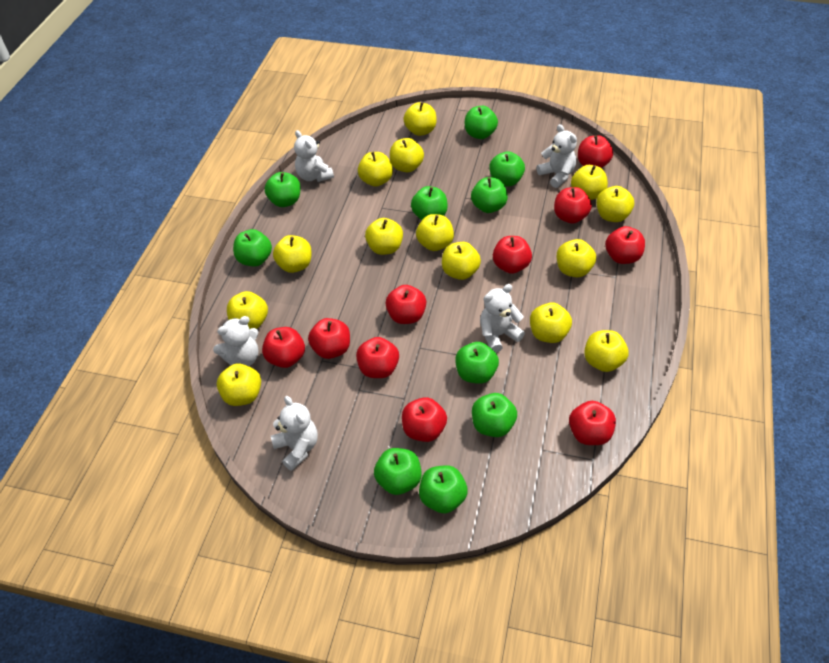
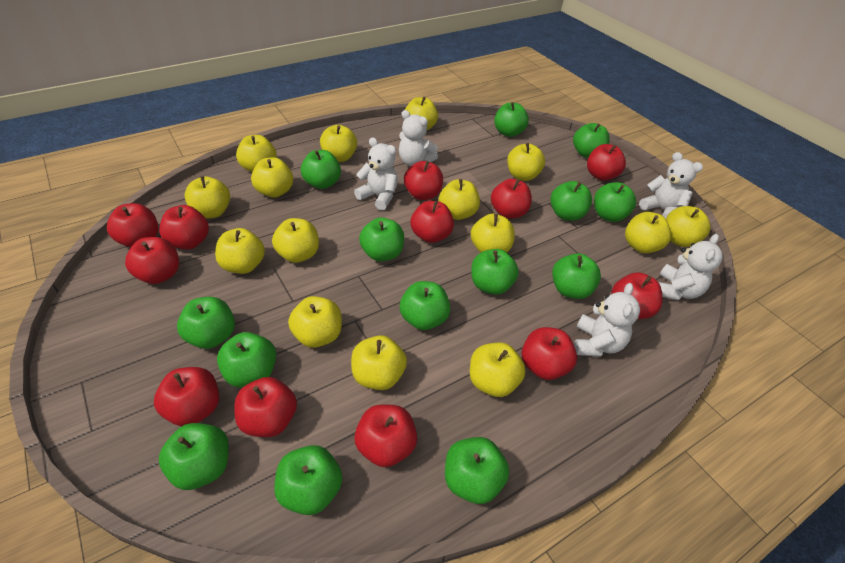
green apple: [233,229,272,266] [265,172,301,207] [374,448,421,495] [411,186,448,220] [419,465,468,514] [455,342,499,384] [465,106,498,139] [471,177,508,213] [472,393,517,437] [489,151,525,187] = 10 -> [159,423,229,490] [177,297,235,349] [217,332,276,387] [274,445,342,515] [301,150,341,189] [359,217,404,261] [400,281,450,330] [445,437,509,504] [471,249,519,295] [494,102,529,137] [550,181,592,221] [552,253,601,299] [573,123,610,158] [594,182,636,222] = 14
red apple: [262,327,305,368] [308,318,350,359] [356,337,399,378] [385,285,426,324] [402,397,447,442] [493,236,532,274] [554,187,592,224] [569,401,616,445] [578,135,613,168] [605,226,645,264] = 10 -> [107,203,158,247] [125,237,179,284] [154,367,219,426] [159,205,209,249] [234,377,297,437] [354,404,417,467] [404,161,443,200] [411,201,454,243] [491,179,532,219] [522,327,577,380] [587,144,626,181] [611,272,662,319] = 12
yellow apple: [217,364,261,406] [227,291,268,329] [273,235,311,273] [358,152,393,187] [365,218,403,255] [390,138,424,172] [404,102,437,136] [416,214,454,251] [442,242,481,280] [530,302,572,343] [557,239,596,277] [571,165,608,200] [584,330,629,372] [596,186,634,222] = 14 -> [185,176,230,218] [215,228,265,274] [236,135,277,172] [251,157,293,198] [272,218,319,263] [288,296,342,348] [320,125,357,162] [351,335,407,390] [405,97,438,130] [439,179,480,220] [470,343,526,397] [471,214,515,252] [507,143,545,181] [625,212,671,253] [666,206,710,247] = 15

